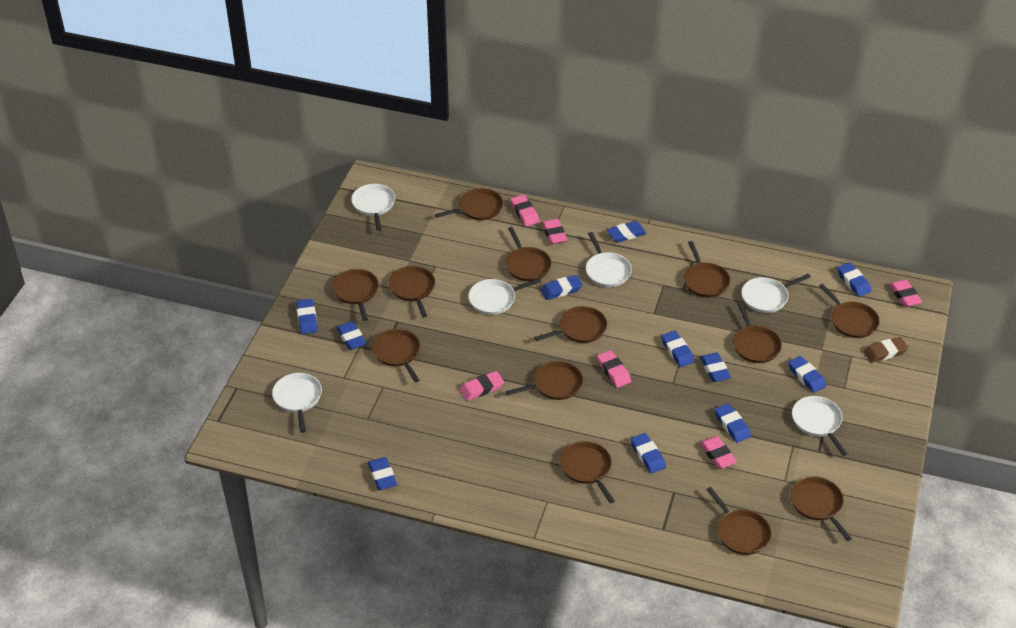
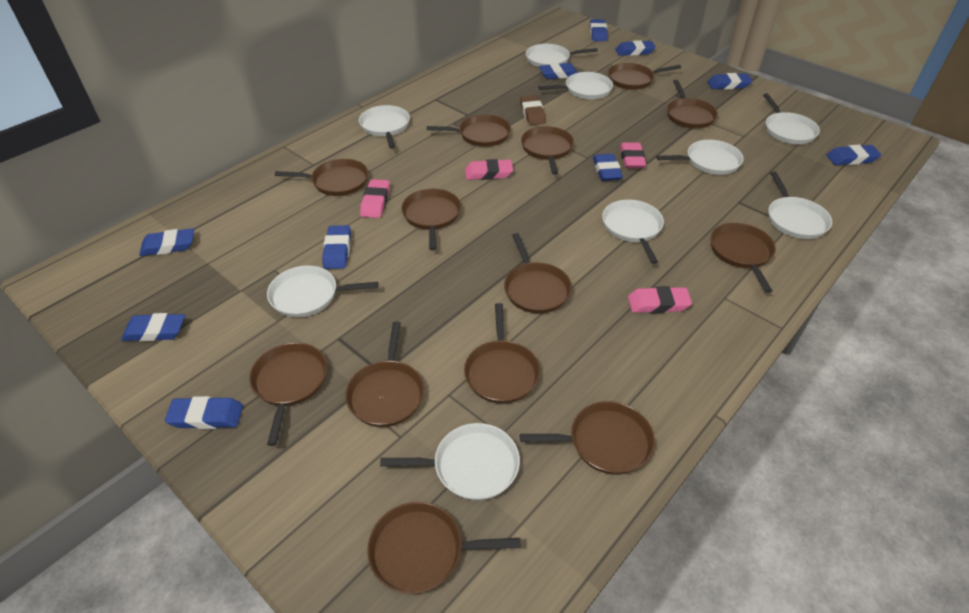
blue eraser: [296,299,318,334] [336,321,366,350] [368,457,397,490] [541,275,582,300] [607,221,646,242] [631,433,666,474] [661,331,695,367] [700,353,731,382] [715,403,751,443] [788,356,826,393] [837,262,871,297] = 11 -> [121,313,185,342] [139,228,194,256] [165,396,243,429] [322,225,351,269] [539,63,578,79] [590,19,608,41] [593,154,623,181] [615,40,656,56] [707,73,753,89] [827,145,881,165] = 10
pink eraser: [460,371,504,401] [511,195,540,226] [542,219,567,244] [597,350,631,388] [700,436,737,469] [889,280,922,307] = 6 -> [360,179,390,218] [465,159,513,180] [620,142,646,168] [628,286,692,313] = 4
white pan: [272,373,322,433] [351,184,395,231] [468,278,542,315] [586,232,632,287] [741,274,811,313] [792,396,847,456] = 6 -> [267,266,378,317] [359,105,410,149] [380,423,520,501] [526,44,598,67] [539,72,613,99] [602,200,664,264] [656,140,744,175] [763,93,820,144] [768,172,832,239] = 9

